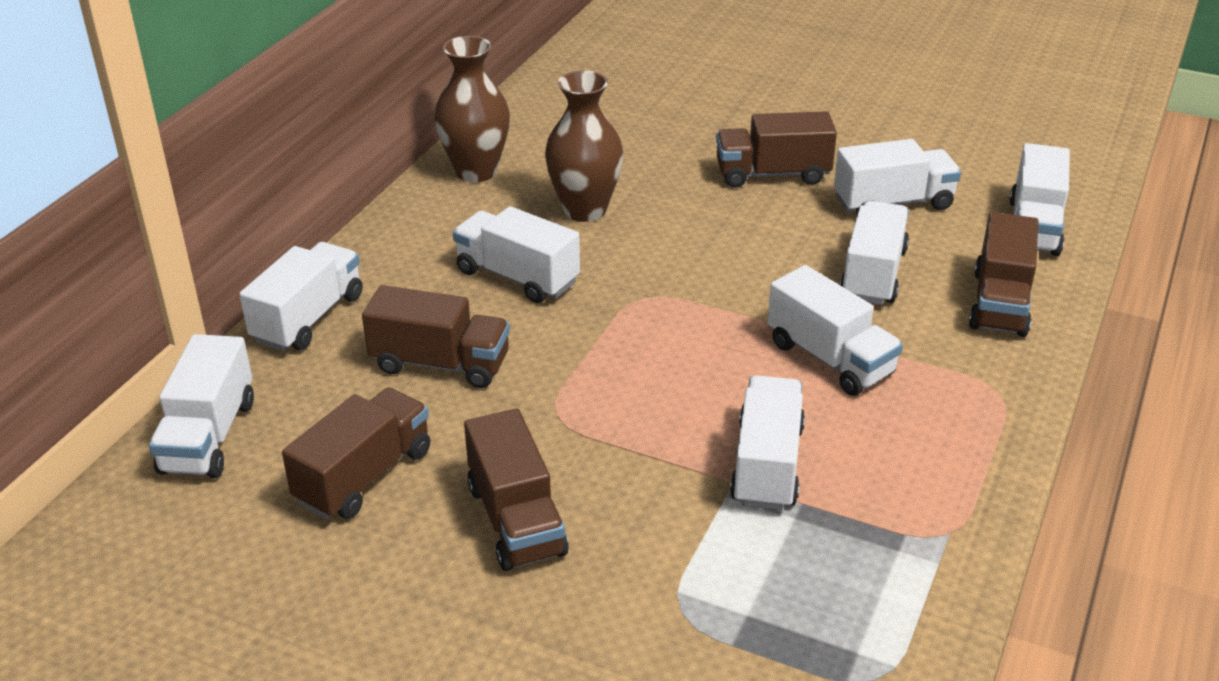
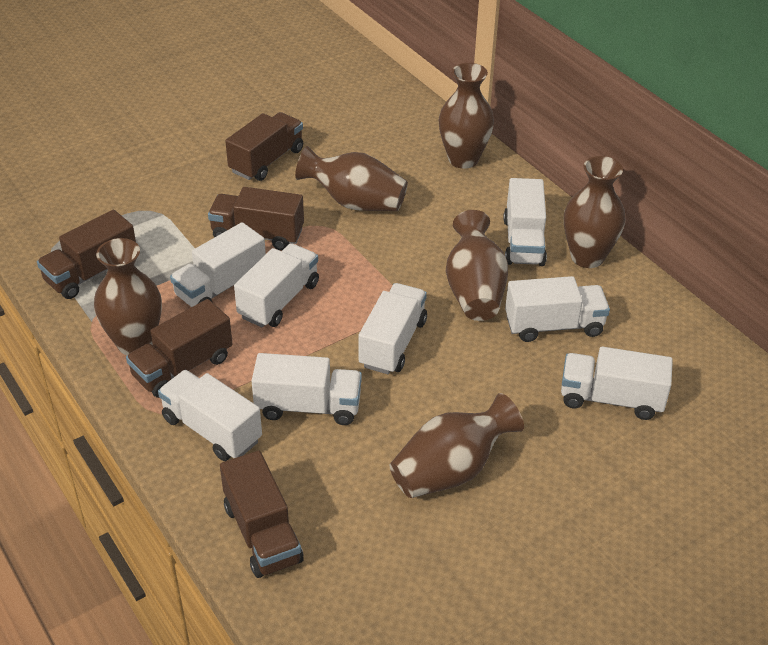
brown vase: [435,36,510,182] [545,70,623,222] = 2 -> [94,238,162,355] [295,146,408,211] [390,393,524,498] [439,63,494,169] [446,210,508,321] [564,156,626,268] = 6

